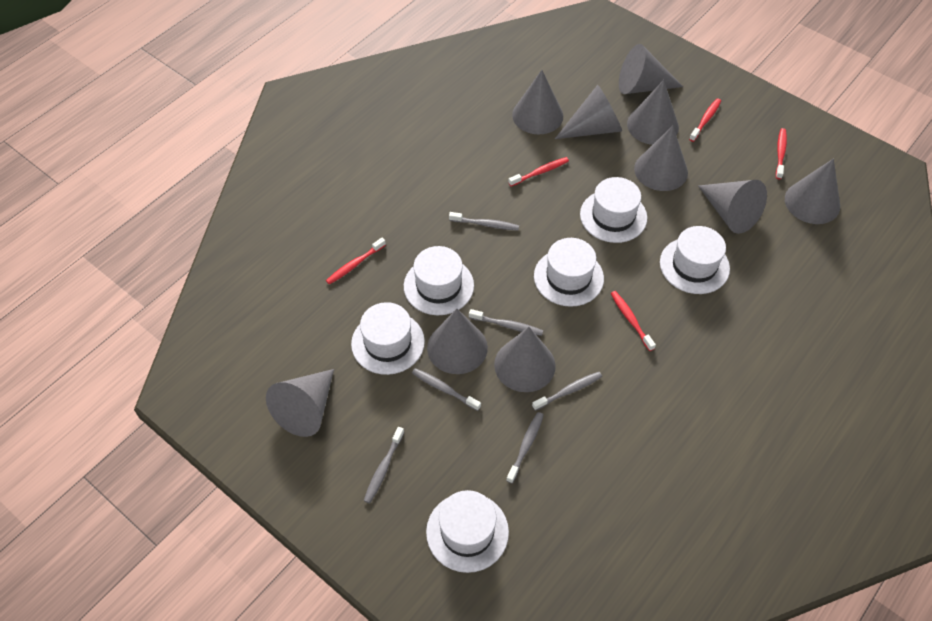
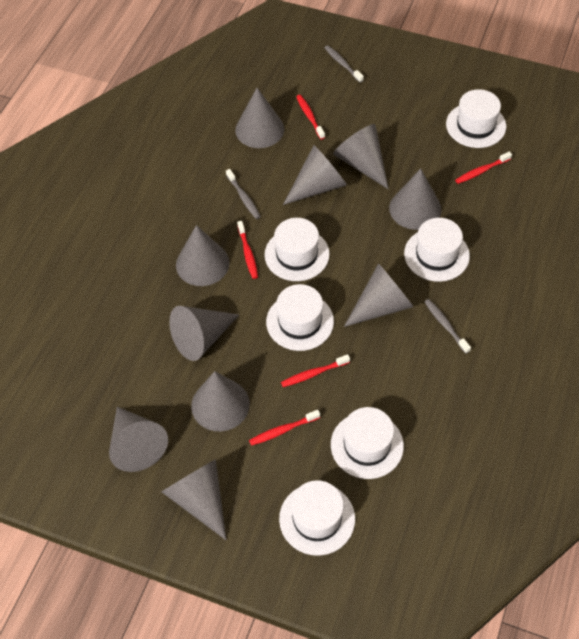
grey toothbrush: [364,427,404,503] [412,368,481,411] [449,212,519,230] [469,309,543,336] [506,412,544,484] [532,372,602,411] = 6 -> [226,169,261,219] [324,45,364,83] [424,299,471,354] = 3

